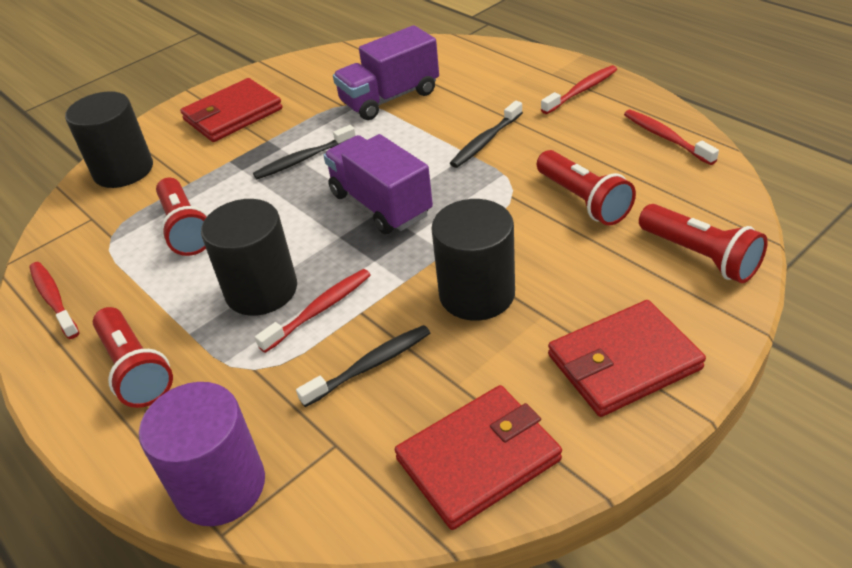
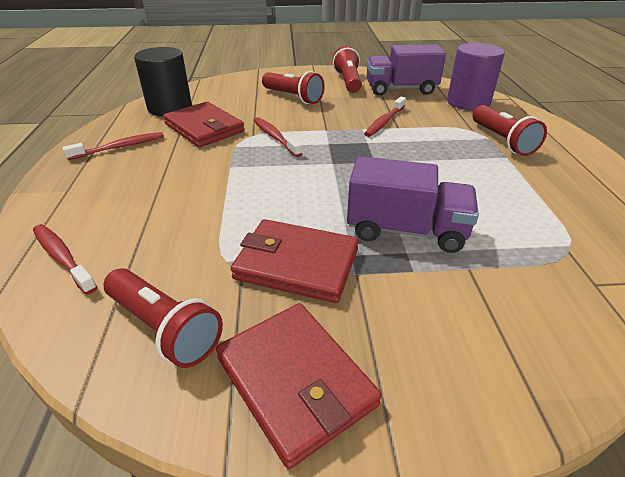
black cylinder: [65,91,153,188] [201,199,297,316] [431,199,515,321] = 3 -> [134,47,192,116] = 1
black toothbrush: [253,125,356,179] [296,325,430,407] [450,101,523,168] = 3 -> none = 0

